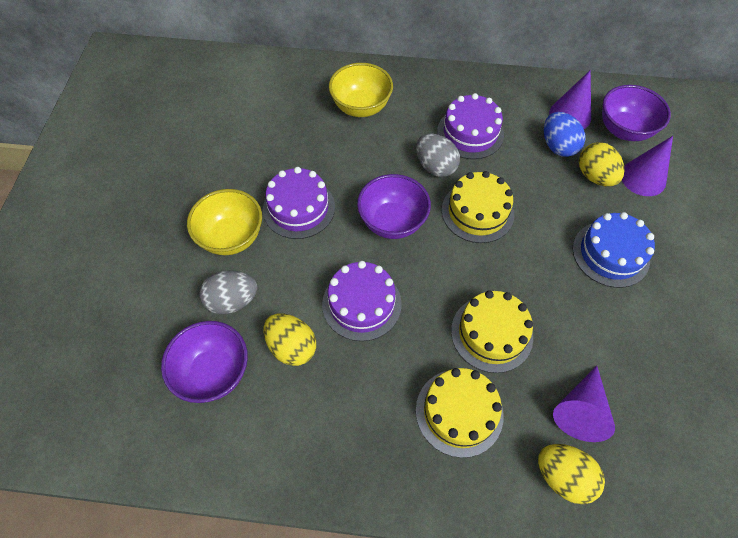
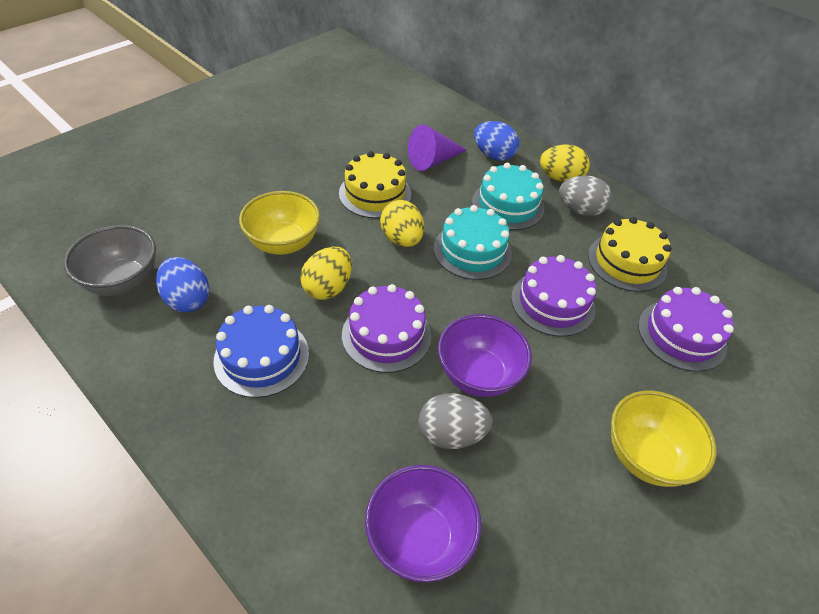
blue egg: [544,112,585,157] = 1 -> [156,257,210,312] [474,121,519,161] = 2
grey bowl: none = 0 -> [64,225,156,296] = 1
purple bowl: [161,321,248,403] [357,174,431,239] [602,85,671,141] = 3 -> [365,465,481,582] [438,314,532,397] = 2
purple cone: [549,70,591,129] [553,366,615,442] [622,136,673,196] = 3 -> [408,125,467,171] = 1
turquoise cake: none = 0 -> [434,205,512,280] [472,163,544,230] = 2
yellow cake: [416,368,504,458] [442,171,514,243] [451,290,533,373] = 3 -> [339,151,411,218] [588,217,671,292] = 2

